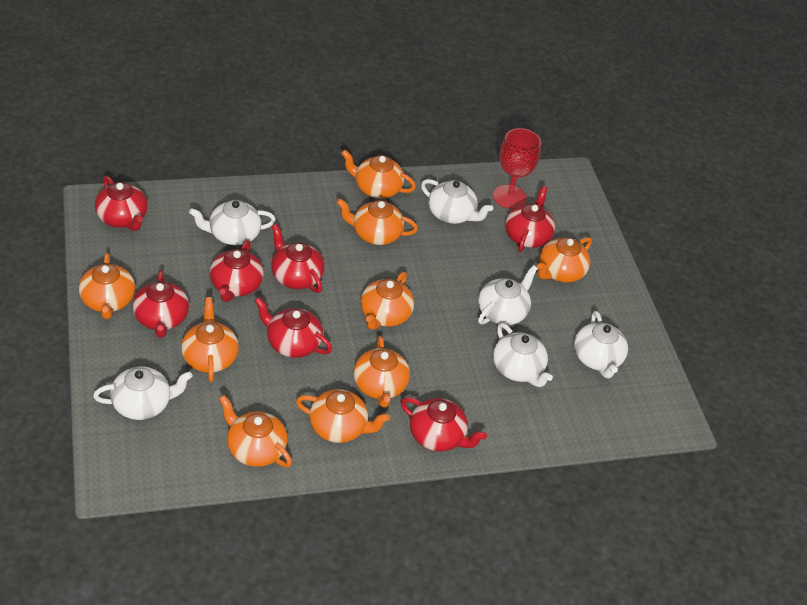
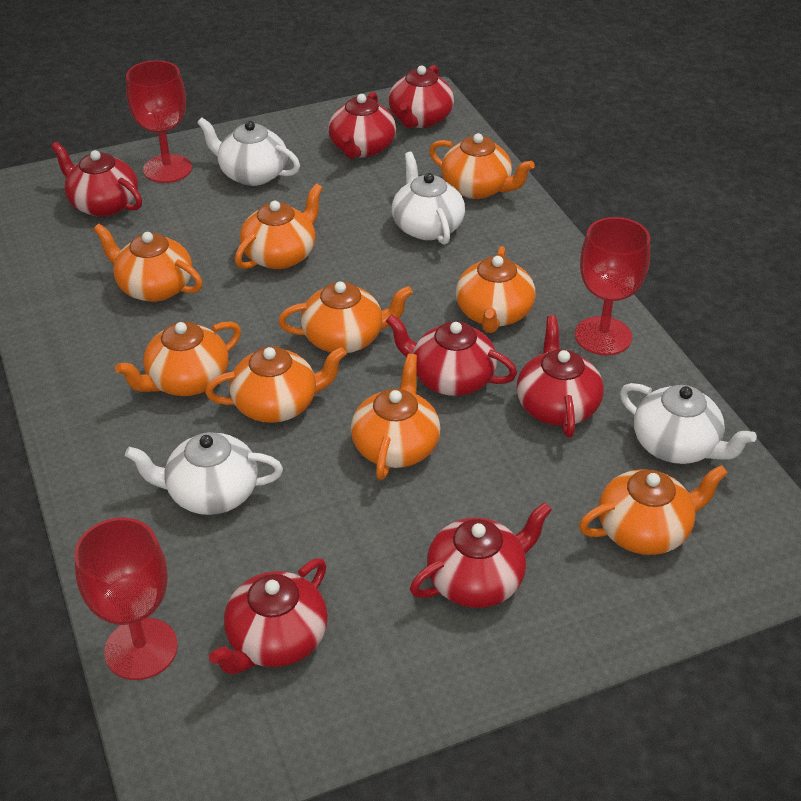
red goblet: [493,128,541,209] = 1 -> [74,518,178,680] [126,60,192,183] [575,217,650,355] = 3
white teapot: [93,366,193,420] [189,200,276,245] [421,179,493,224] [478,265,538,325] [493,323,553,387] [574,311,628,379] = 6 -> [125,432,283,515] [197,118,300,186] [392,152,465,245] [620,383,757,464] = 4

